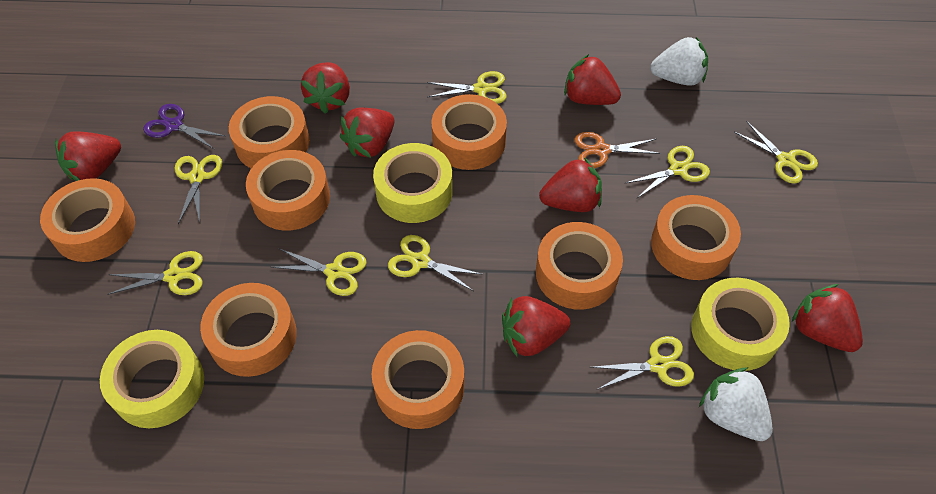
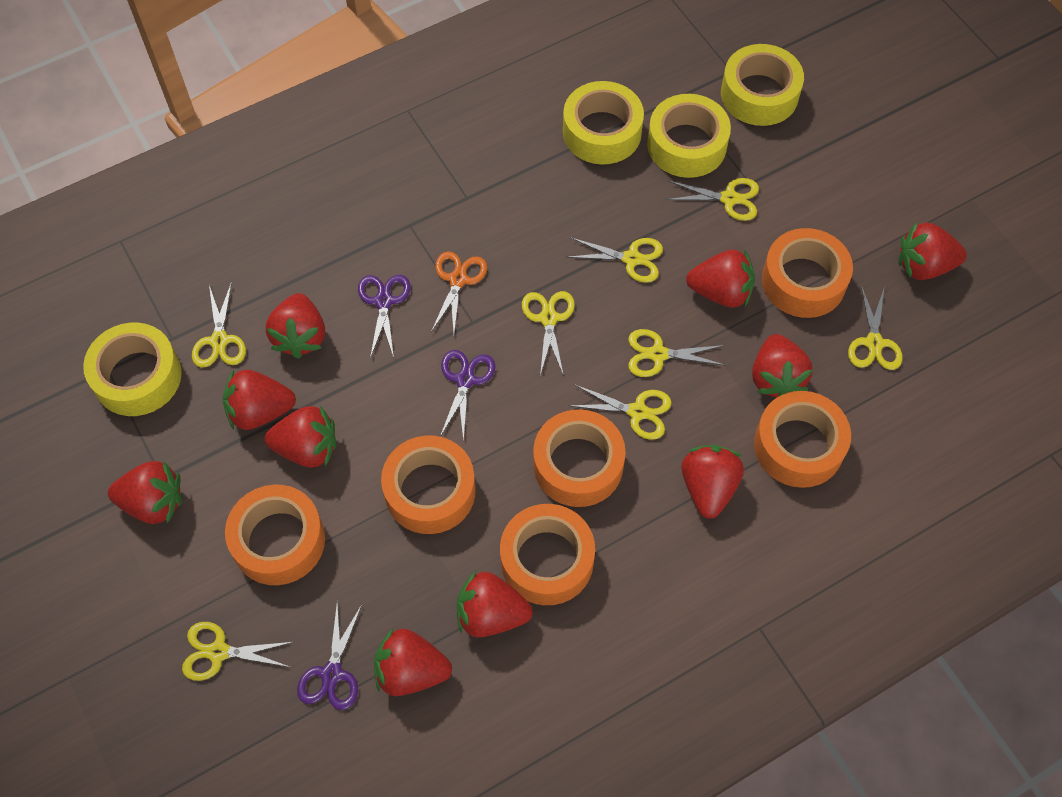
orange tape: [40,178,135,262] [200,283,297,377] [229,96,310,169] [246,150,330,230] [372,330,464,429] [431,94,507,170] [536,222,623,310] [651,195,741,280] = 8 -> [225,485,325,585] [381,435,476,534] [500,504,595,605] [533,409,626,507] [754,391,851,488] [762,228,853,318] = 6
purple scissors: [143,104,225,149] = 1 -> [297,602,362,710] [358,275,410,358] [440,350,495,441] = 3
red strawberry: [55,131,121,181] [301,62,350,114] [340,108,394,158] [502,296,570,356] [539,157,602,212] [564,54,621,105] [792,284,863,352] = 7 -> [108,461,182,524] [223,370,296,430] [265,406,336,467] [266,293,325,359] [374,629,452,696] [457,571,533,637] [681,445,744,519] [686,249,755,308] [752,334,813,397] [899,222,967,280] = 10
white strawberry: [650,37,708,86] [699,368,773,441] = 2 -> none = 0
yellow tape: [100,330,204,428] [373,143,453,223] [691,278,790,371] = 3 -> [83,323,182,416] [563,81,644,164] [647,94,731,178] [721,44,804,126] = 4

